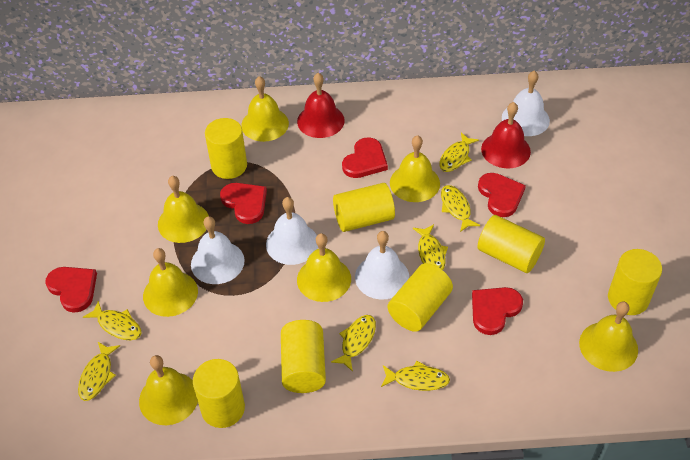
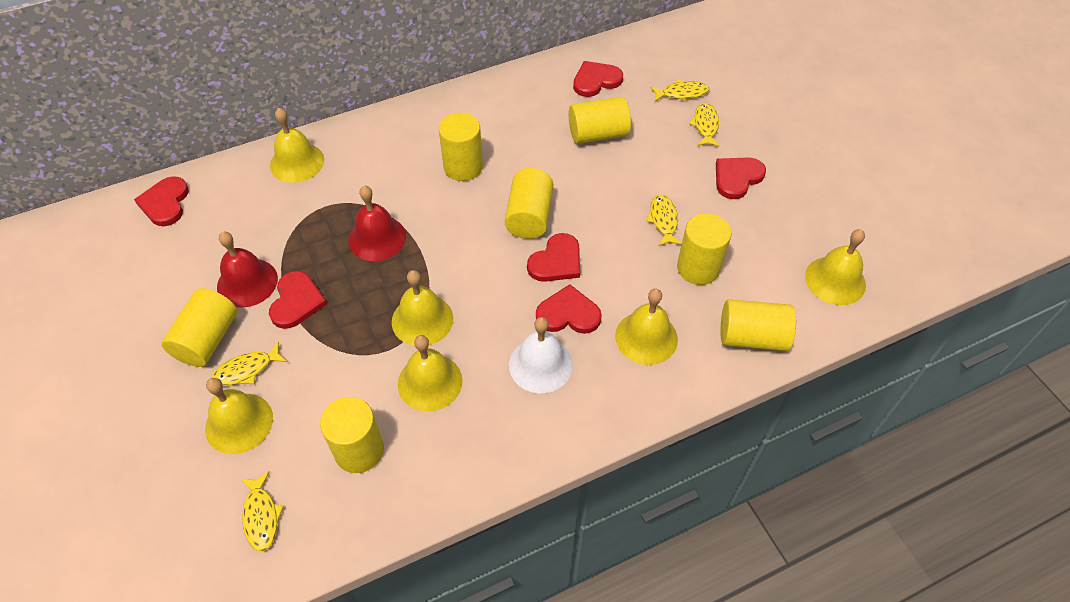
red heart: [45,267,97,313] [220,183,267,224] [342,137,388,178] [472,287,523,335] [478,173,526,217] = 5 -> [134,176,189,226] [269,271,327,329] [527,233,580,282] [536,284,602,334] [573,61,623,97] [716,157,766,199] = 6
white bell: [191,216,245,284] [266,197,318,265] [355,231,409,300] [502,70,550,136] = 4 -> [509,317,573,393] = 1
yellow bell: [139,355,198,425] [143,248,198,317] [158,176,209,243] [241,76,289,142] [297,233,351,302] [390,135,440,202] [579,302,638,372] = 7 -> [205,378,273,454] [270,108,324,183] [392,270,453,346] [398,335,463,412] [615,289,678,365] [805,229,866,305] = 6
yellow fish: [78,342,120,401] [83,301,141,340] [331,315,376,372] [381,361,450,391] [413,224,448,270] [439,132,479,172] [441,185,480,232] = 7 -> [211,341,287,386] [240,471,284,551] [646,194,682,246] [650,79,709,101] [689,103,720,147] = 5

